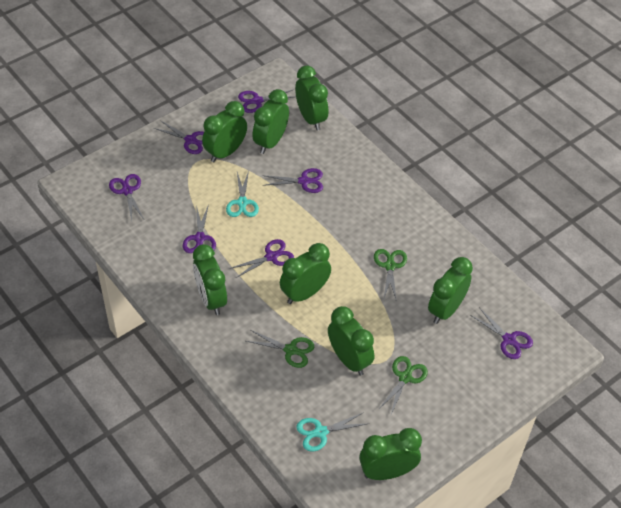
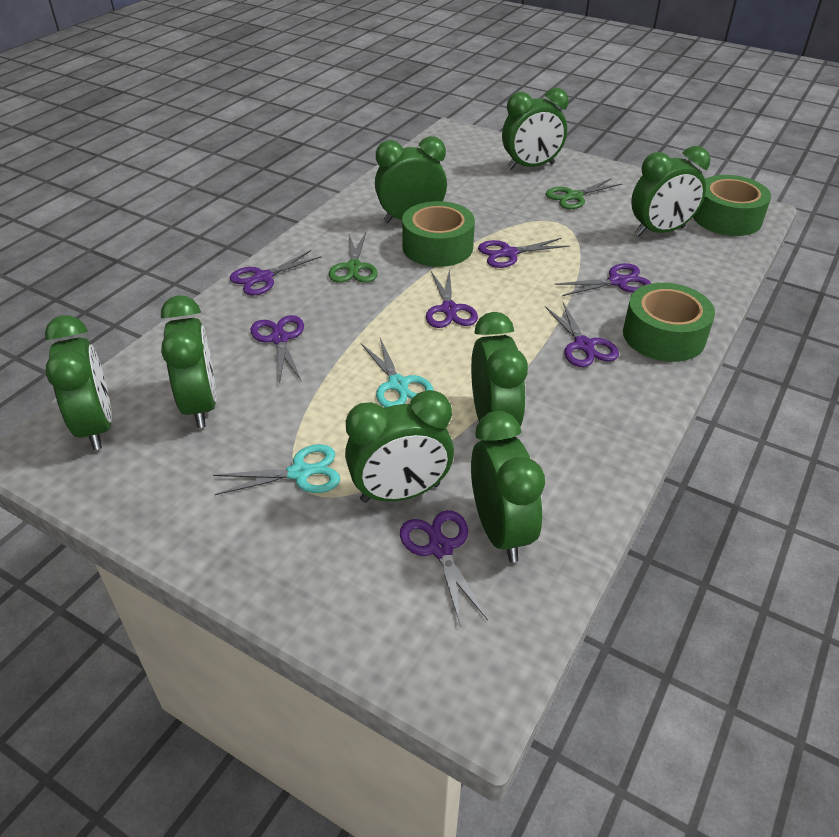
green scissors: [246,330,314,368] [374,249,407,302] [378,356,428,415] = 3 -> [329,232,378,283] [546,178,622,209] = 2
green tape: none = 0 -> [402,201,475,267] [623,283,715,362] [693,175,771,236] = 3

